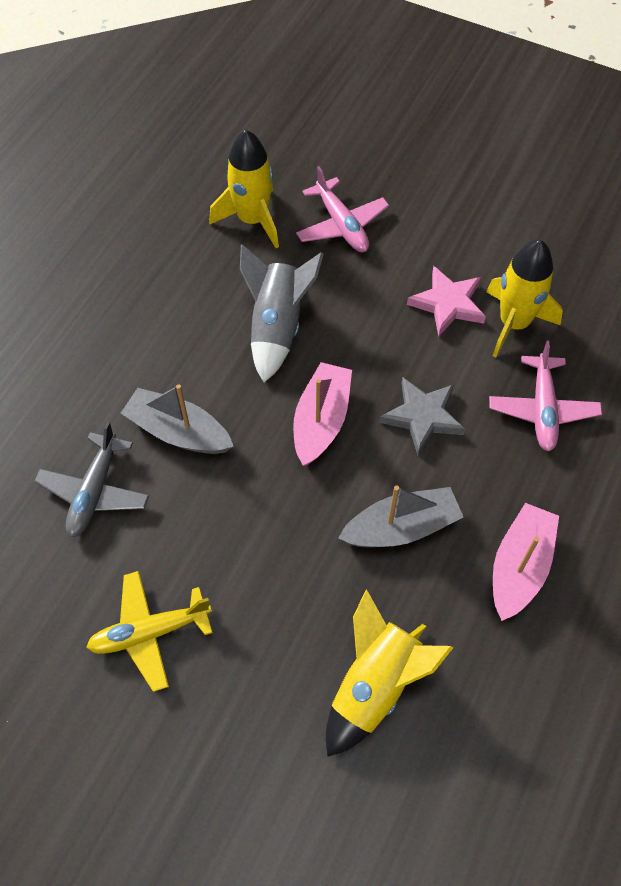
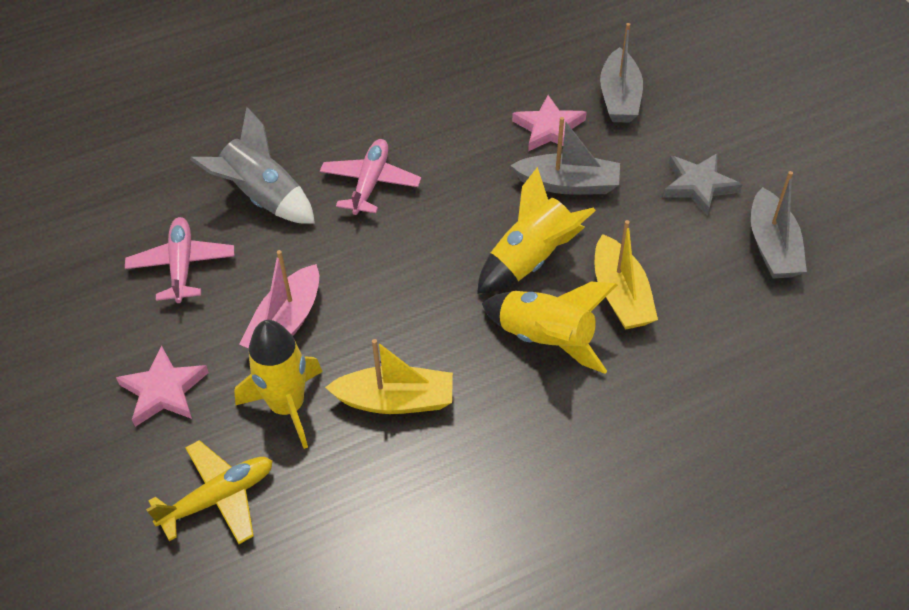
grey boat: [121,384,234,454] [338,485,463,547] = 2 -> [510,117,620,195] [600,23,643,123] [751,171,807,278] = 3
grey plane: [34,421,149,538] = 1 -> none = 0
pink boat: [293,362,352,466] [493,503,559,621] = 2 -> [239,250,319,348] = 1
pink star: [407,266,486,337] = 1 -> [116,345,209,427] [512,95,587,151] = 2
yellow boat: none = 0 -> [325,339,453,414] [595,220,658,330] = 2

